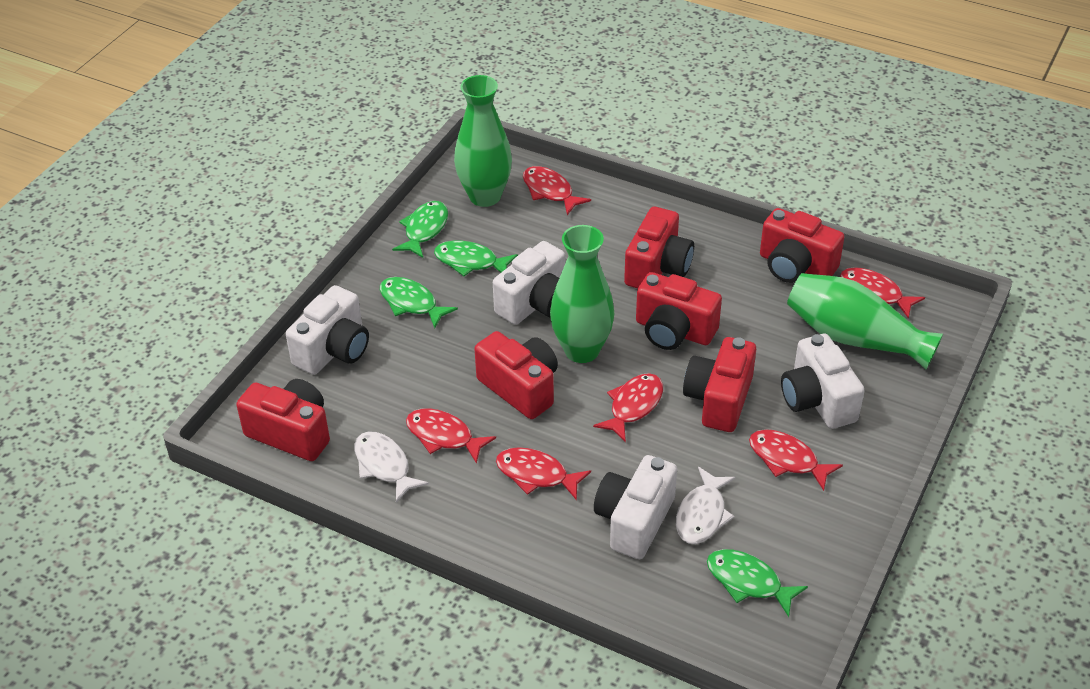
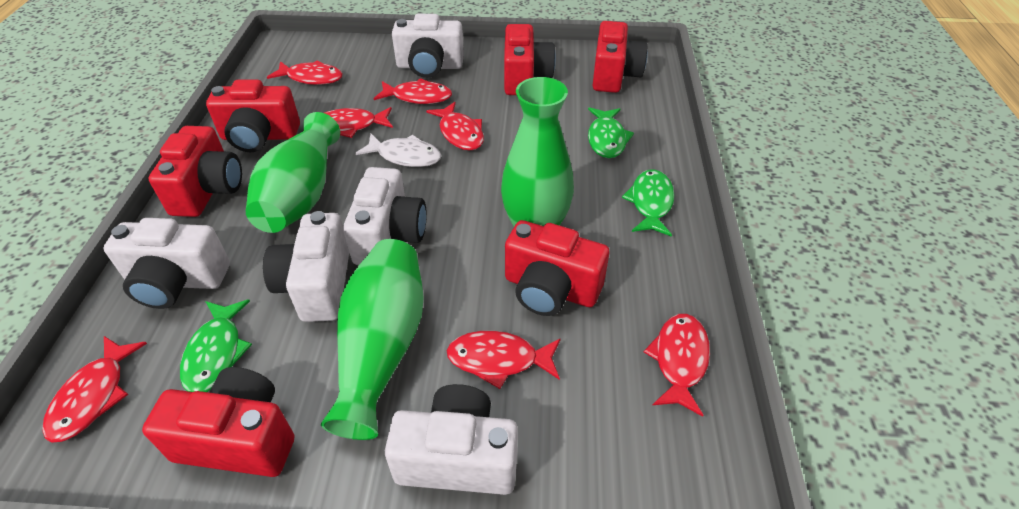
green fish: [380,277,458,328] [392,201,448,258] [434,240,518,276] [707,549,808,617] = 4 -> [180,299,252,392] [588,107,634,158] [622,169,675,237] = 3
red fish: [406,408,496,464] [496,447,591,500] [523,166,591,215] [593,373,663,442] [749,429,843,491] [840,267,925,319] = 6 -> [42,336,147,443] [267,60,343,85] [324,107,393,138] [374,78,452,104] [426,102,484,151] [447,331,561,389] [644,314,710,417] = 7
white camera: [286,285,369,375] [493,241,566,325] [594,455,677,559] [781,334,865,429] = 4 -> [103,218,230,309] [263,211,349,322] [343,167,427,265] [385,384,518,495] [392,14,464,78] = 5
white fish: [354,431,429,503] [676,467,736,544] = 2 -> [355,134,441,167] = 1

